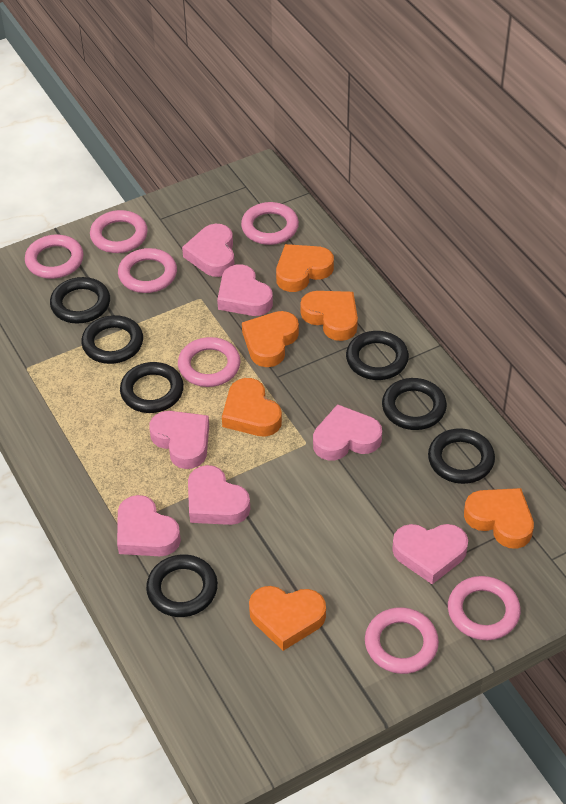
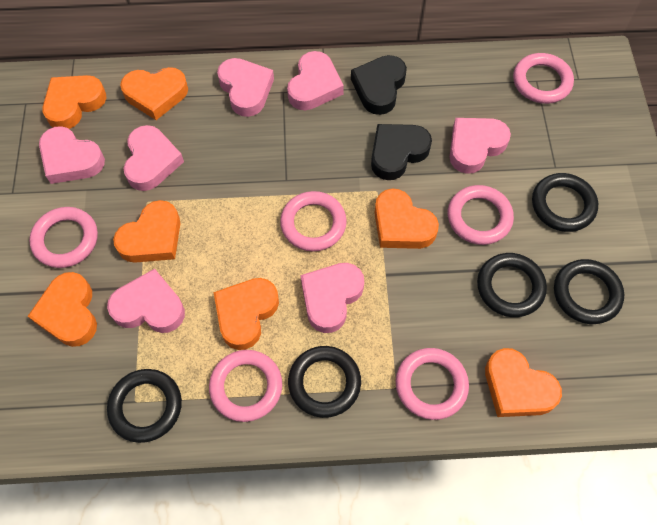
black heart: none = 0 -> [351,55,407,115] [371,124,432,180] = 2
black ring: [50,277,110,324] [81,315,143,364] [120,362,184,413] [146,555,218,617] [346,331,409,380] [382,378,447,430] [428,428,495,484] = 7 -> [107,369,182,443] [288,346,361,418] [477,253,547,317] [532,173,598,232] [554,259,624,324] = 5
orange heart: [222,378,282,436] [242,311,299,367] [249,586,326,651] [276,244,334,292] [300,291,358,341] [464,488,534,549] = 6 -> [28,272,97,347] [42,75,107,129] [113,200,180,263] [120,67,188,120] [213,278,279,350] [375,188,439,249] [485,348,562,417] = 7
pink ring: [25,235,84,279] [90,210,148,253] [118,248,177,293] [178,337,240,387] [241,202,299,245] [365,607,439,674] [448,576,521,640] = 7 -> [29,207,98,268] [209,350,282,422] [280,191,347,251] [396,348,469,420] [448,185,514,245] [513,53,574,104] = 6

